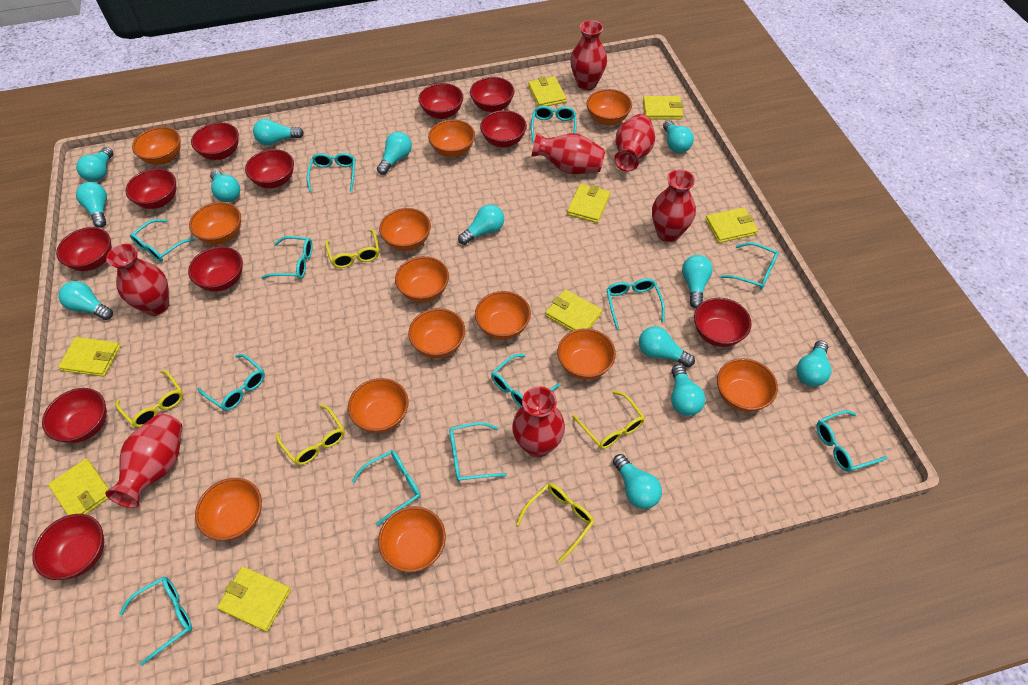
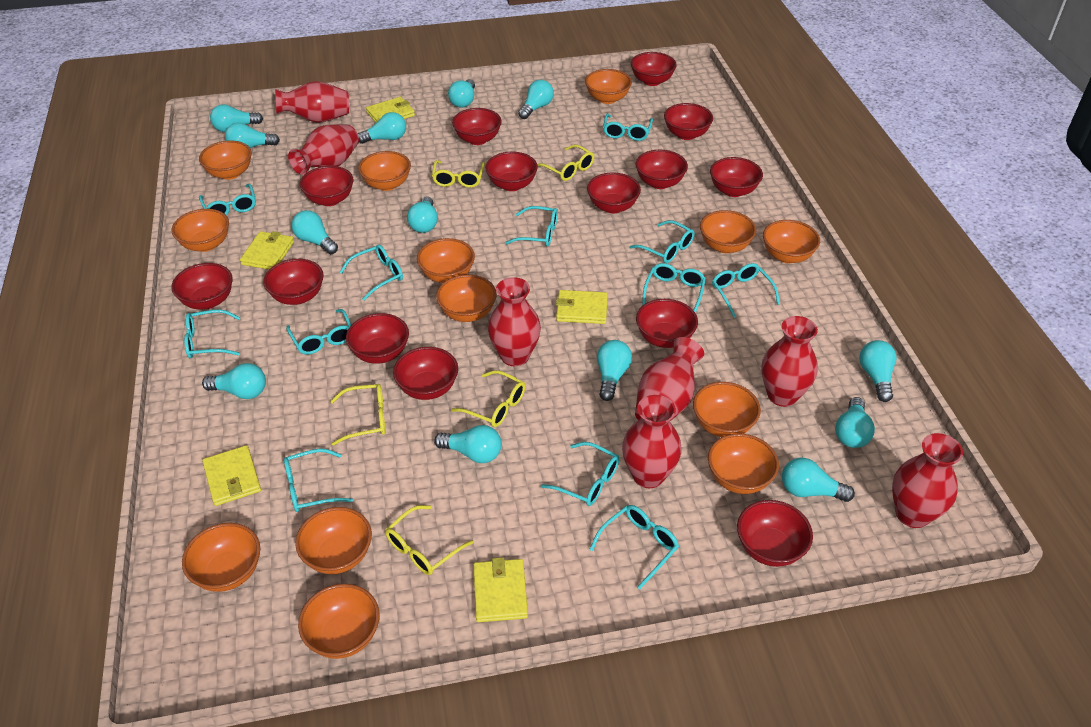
red bowl: [32,514,104,580] [42,388,107,443] [56,227,112,271] [125,169,176,209] [188,246,243,292] [191,122,239,160] [245,149,294,188] [418,83,463,119] [470,77,514,112] [480,110,527,147] [694,298,752,347] = 11 -> [171,263,233,309] [263,259,324,305] [300,166,354,206] [346,313,409,364] [393,347,458,400] [452,108,502,145] [485,152,538,191] [587,173,641,213] [631,52,677,86] [636,150,688,189] [636,299,698,348] [664,103,713,140] [710,157,763,197] [737,500,813,567] = 14
yellow wallet: [48,459,109,515] [58,337,121,377] [217,566,291,632] [528,76,566,107] [545,289,602,331] [567,184,610,223] [643,96,683,120] [705,207,758,243] = 8 -> [202,445,261,506] [240,231,294,270] [366,97,415,123] [473,557,528,622] [556,290,608,324] = 5

